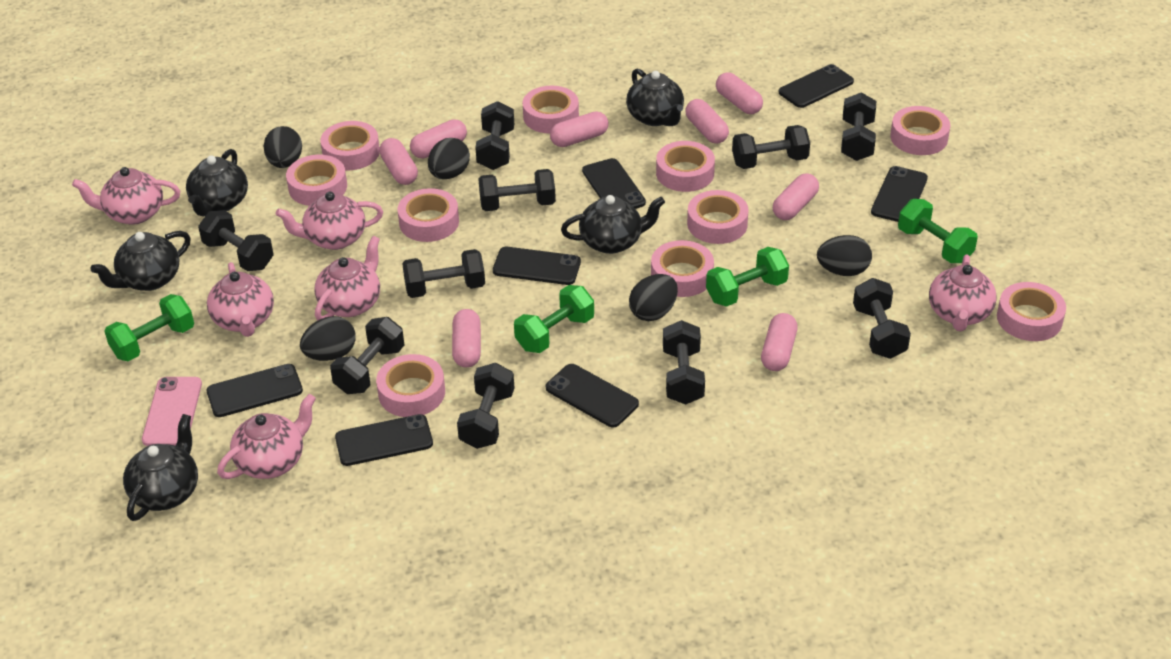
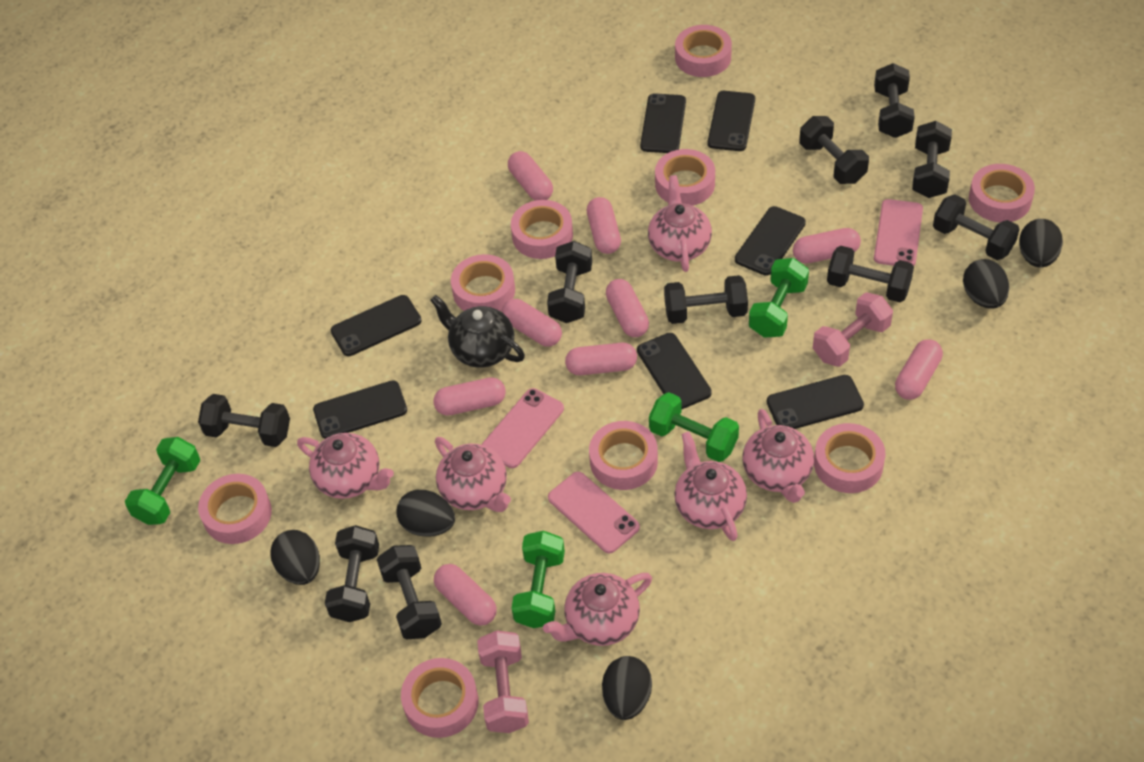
black teapot: [90,231,191,291] [123,414,198,521] [186,149,248,216] [561,195,665,254] [626,69,684,126] = 5 -> [430,295,525,368] = 1
pink capsule: [379,138,418,185] [410,119,467,158] [452,309,481,367] [550,111,608,147] [685,99,729,144] [716,73,763,114] [761,313,798,371] [773,173,819,220] = 8 -> [433,377,506,416] [434,564,497,626] [502,299,562,347] [508,151,553,201] [565,343,637,375] [587,197,621,254] [606,279,649,337] [793,228,861,264] [895,339,943,400] = 9
pink dumbbell: none = 0 -> [477,631,529,733] [813,292,893,367] = 2
pink phone: [142,377,202,446] = 1 -> [482,388,564,468] [548,472,640,553] [874,199,923,266] = 3
pink tape: [286,154,347,206] [320,121,380,170] [376,354,445,417] [398,188,459,242] [523,86,579,134] [651,240,714,297] [656,141,715,192] [687,190,749,244] [890,106,950,155] [997,282,1066,341] = 10 -> [198,474,272,544] [401,658,478,738] [451,254,515,311] [511,200,573,259] [589,421,658,490] [655,149,715,206] [675,25,732,77] [814,423,886,493] [969,164,1035,223] = 9

